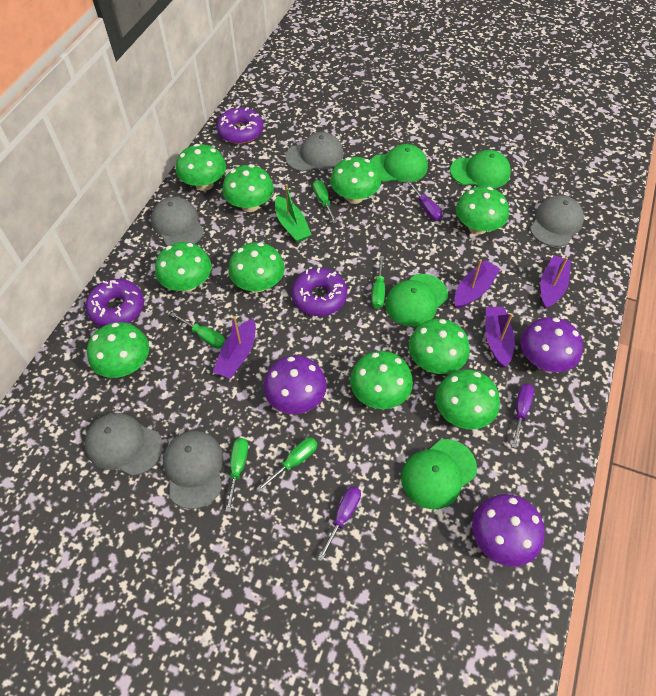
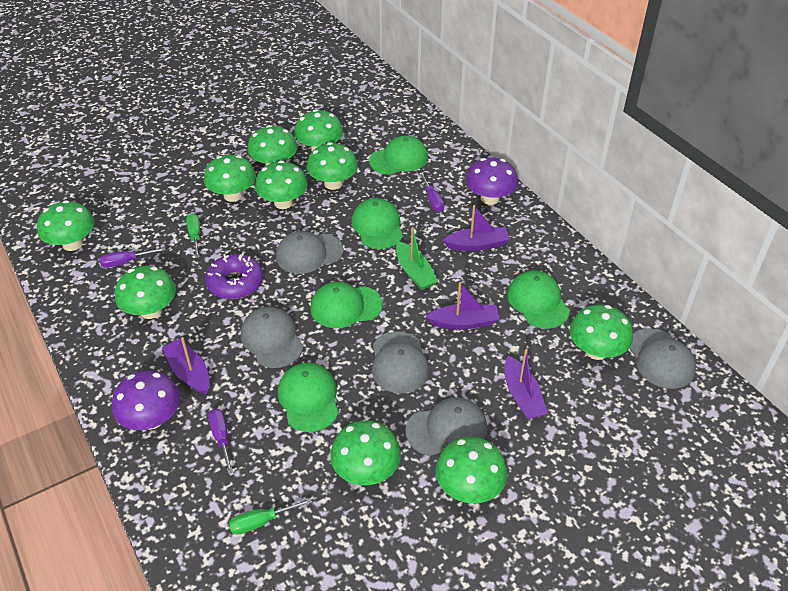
green cap: [370,144,428,182] [385,274,448,327] [401,439,477,509] [450,150,511,188] = 4 -> [278,363,339,432] [310,282,383,328] [352,198,403,249] [369,135,428,175] [507,271,570,329] = 5
green screwdriver: [171,312,225,349] [226,438,248,512] [256,438,317,492] [313,180,337,223] [371,256,385,309] = 5 -> [186,214,200,258] [229,498,312,535] = 2
purple donut: [86,279,144,327] [217,106,263,144] [291,268,347,316] = 3 -> [205,253,263,299] = 1
purple mushroom: [264,355,327,414] [472,494,545,567] [521,317,583,372] = 3 -> [112,371,180,430] [466,158,518,205] = 2

